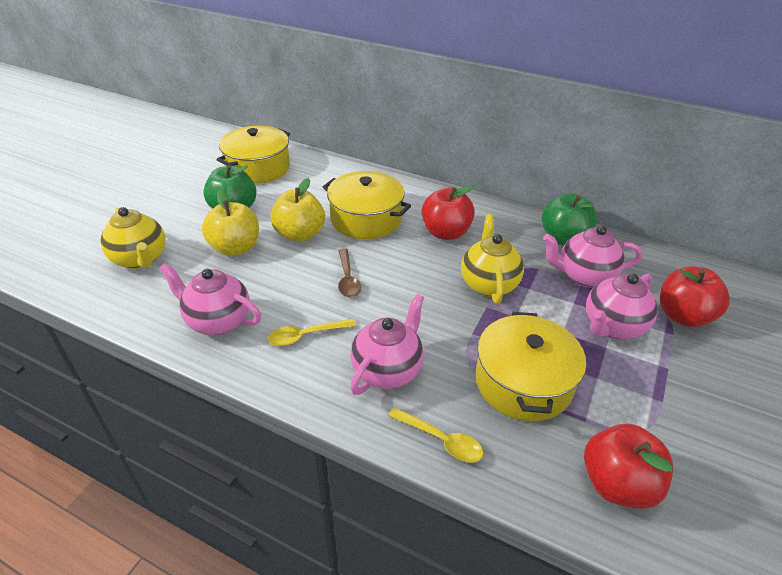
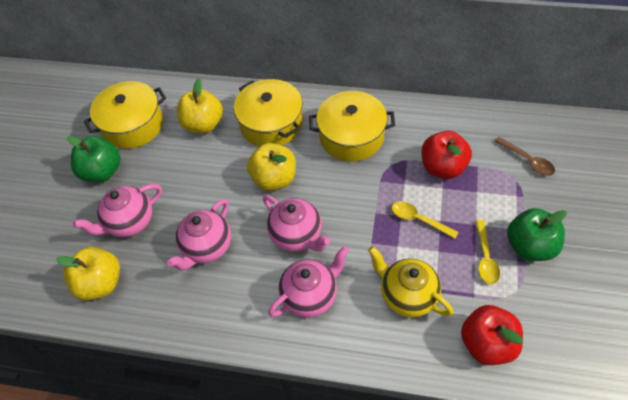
red apple: [421,185,475,240] [584,424,673,509] [660,266,730,327] = 3 -> [422,131,472,179] [461,305,523,365] = 2
yellow apple: [202,190,259,256] [270,178,325,242] = 2 -> [56,247,120,300] [177,79,223,133] [247,143,296,191] = 3
yellow teapot: [100,207,166,269] [461,214,524,304] = 2 -> [368,246,453,317] = 1

